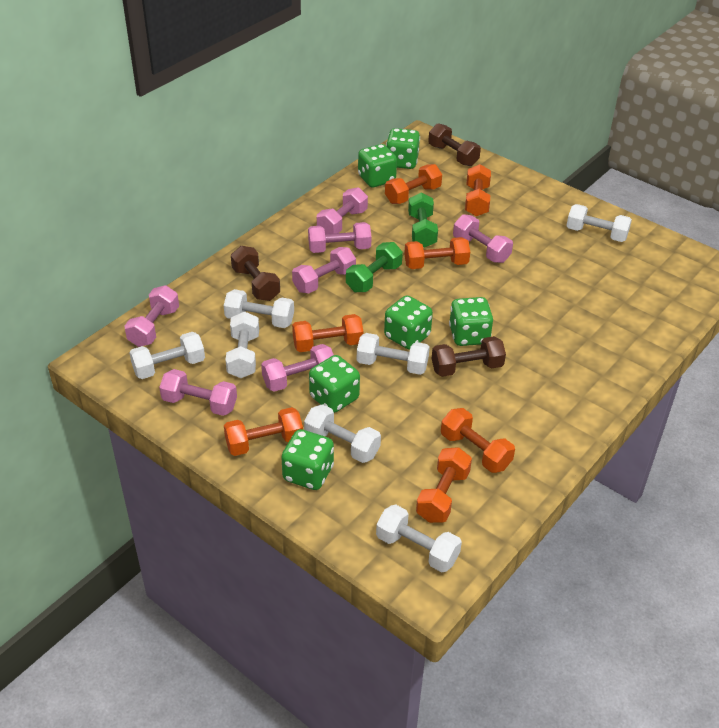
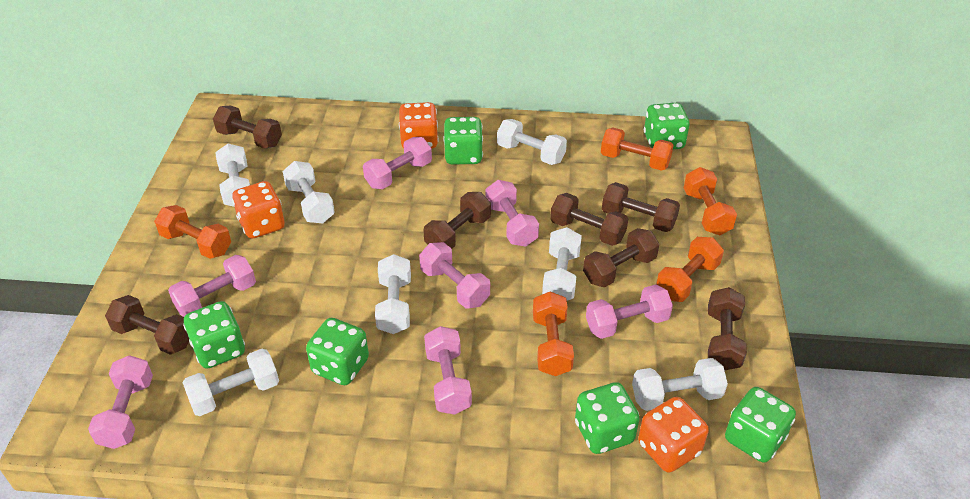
brown dumbbell: [231,246,280,301] [428,123,481,166] [432,336,506,377] = 3 -> [105,295,189,355] [213,106,282,148] [423,192,491,249] [550,193,628,246] [583,228,659,287] [602,182,680,232] [708,287,747,370] = 7
green dumbbell: [346,242,403,292] [408,192,438,248] = 2 -> none = 0
orange dice: none = 0 -> [232,181,285,239] [399,102,439,149] [638,397,709,473] = 3
orange dumbbell: [224,407,303,456] [292,314,364,352] [385,164,442,204] [404,237,470,269] [416,447,472,523] [441,408,515,473] [465,164,491,216] = 7 -> [154,205,231,259] [533,292,574,376] [601,127,673,171] [656,237,724,302] [684,167,737,235] = 5

